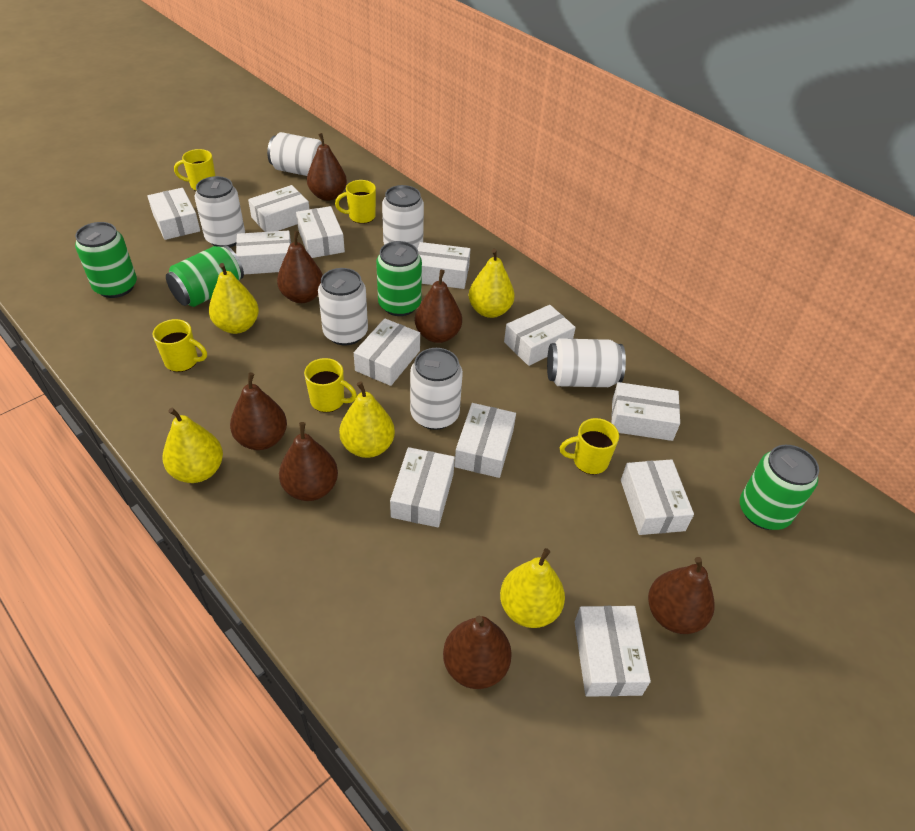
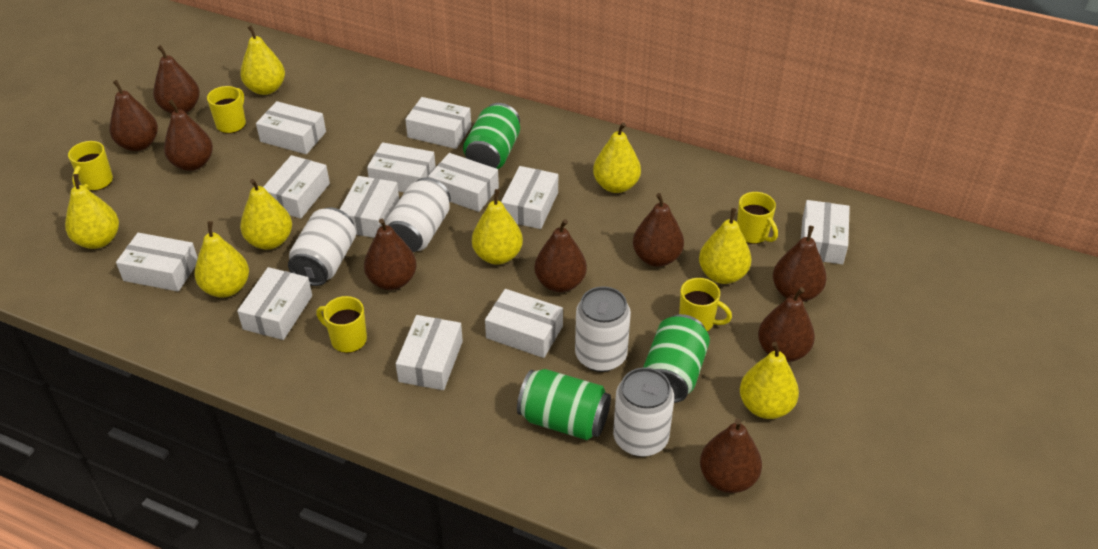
brown pear: [230,372,287,450] [277,231,323,303] [279,422,338,501] [307,133,347,201] [415,270,462,343] [443,615,512,689] [648,557,715,634] = 7 -> [109,80,158,151] [153,45,200,114] [164,100,213,171] [364,219,417,290] [535,219,587,292] [633,193,684,267] [700,418,762,493] [758,287,815,362] [773,226,827,302] = 9
green can: [75,222,137,298] [166,245,244,307] [376,241,422,316] [740,445,819,530] = 4 -> [463,103,520,169] [517,369,611,440] [643,314,710,403] = 3
white can: [194,176,245,247] [267,132,322,176] [318,268,368,345] [382,185,424,250] [410,348,463,430] [547,338,626,387] = 6 -> [288,207,356,286] [385,177,451,252] [575,286,631,372] [613,367,674,457] = 4
yellow pear: [163,408,223,483] [209,263,259,334] [339,382,395,458] [469,249,515,318] [500,548,565,628] = 5 -> [65,174,119,249] [195,221,249,298] [240,26,285,95] [240,179,292,250] [472,189,523,265] [593,122,641,193] [699,208,752,284] [740,342,799,419] = 8

